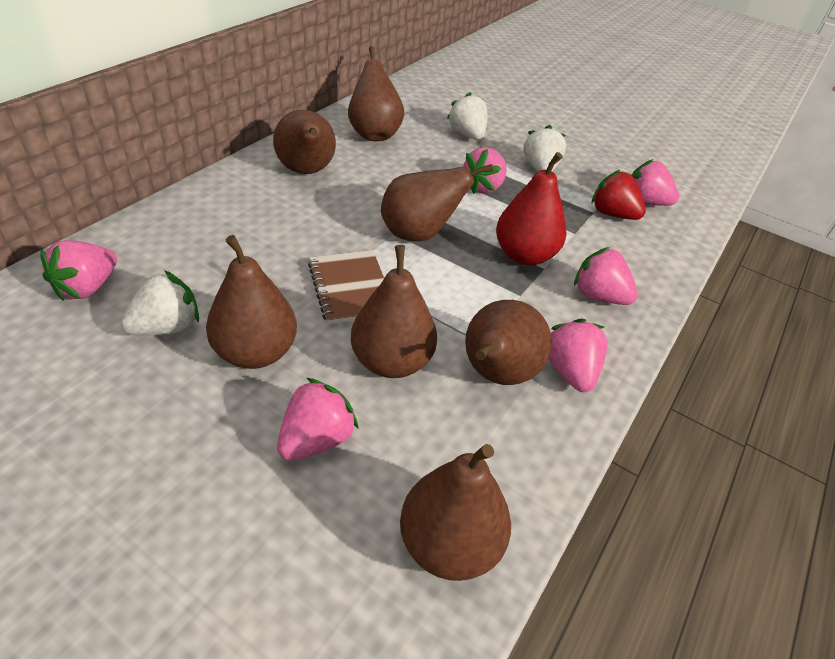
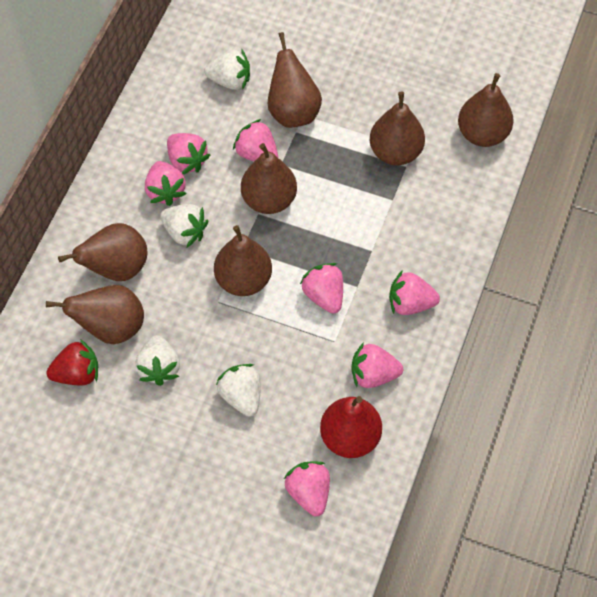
brown notebook: [308,250,384,324] = 1 -> none = 0
pink strawberry: [40,240,117,301] [277,378,359,461] [464,147,507,194] [549,318,607,392] [574,247,638,305] [632,159,679,206] = 6 -> [145,161,186,206] [167,133,210,174] [233,119,278,162] [284,461,330,516] [300,263,343,313] [351,342,403,388] [389,270,440,315] = 7
white strawberry: [121,270,199,335] [447,92,488,140] [523,125,566,171] = 3 -> [135,335,180,386] [160,204,208,247] [204,50,250,90] [216,364,261,417] = 4

